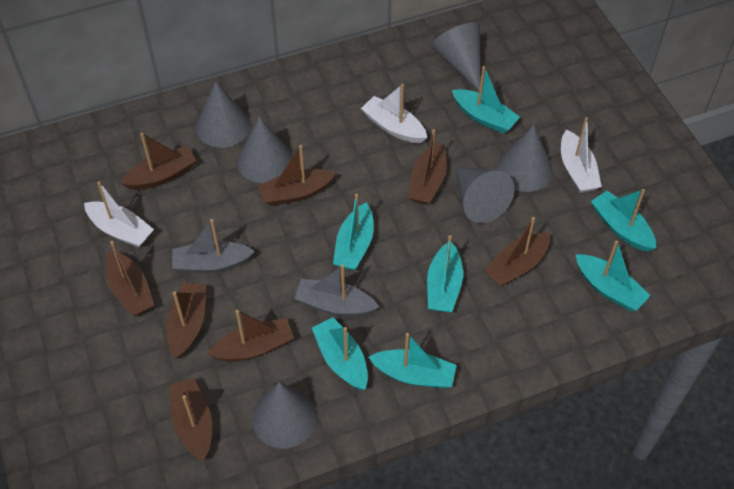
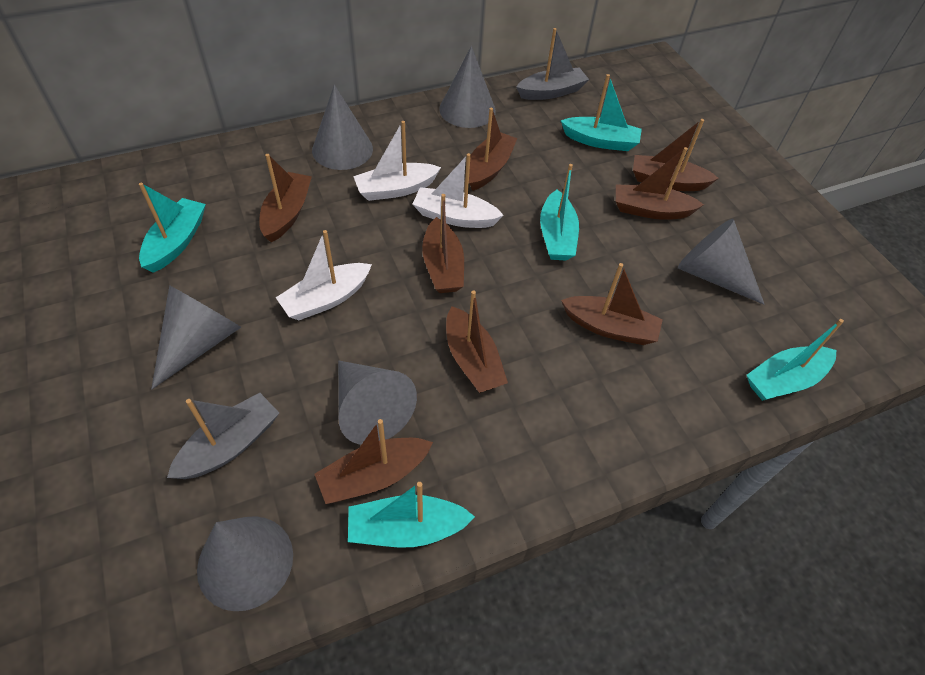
turquoise boat: [312,317,368,390] [333,194,374,270] [369,333,457,388] [427,235,463,312] [452,66,520,133] [576,240,651,311] [591,189,656,252] = 7 -> [139,182,206,273] [348,482,475,547] [540,164,579,261] [561,74,642,151] [747,319,844,401] = 5

